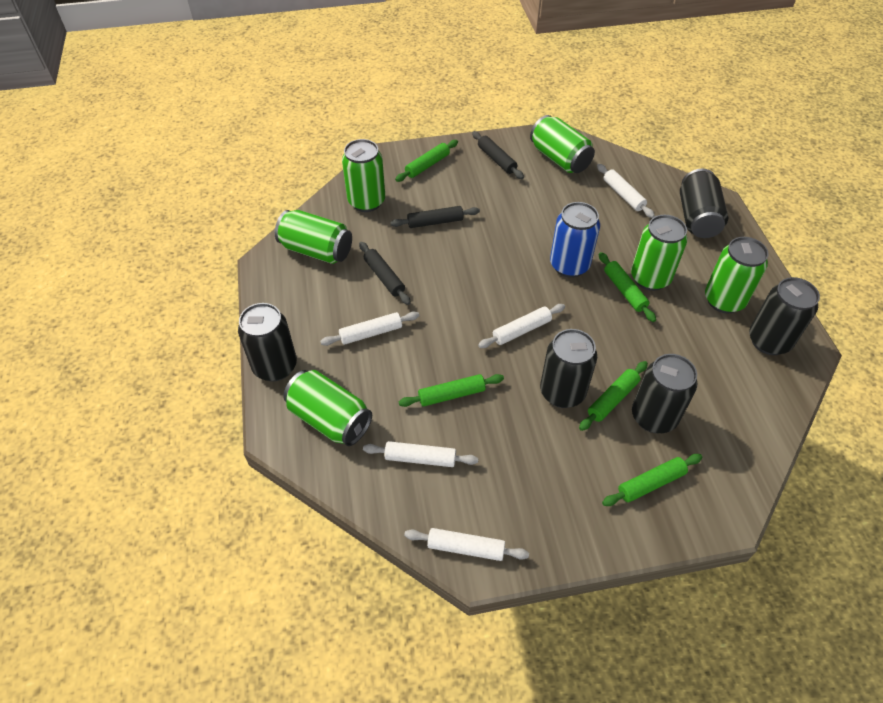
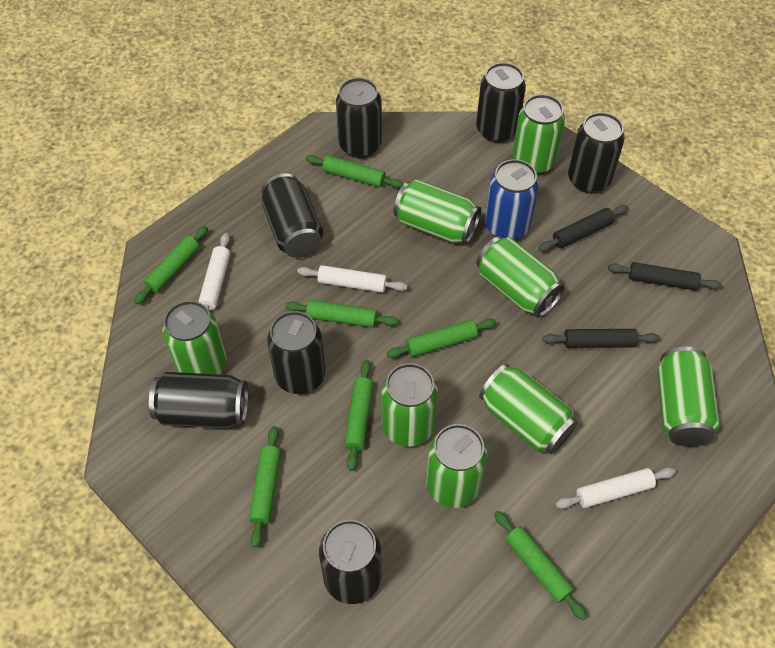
black can: [238,303,297,382] [540,329,597,408] [632,354,698,433] [680,169,728,238] [749,277,820,355] = 5 -> [149,372,248,429] [261,173,323,258] [267,311,325,394] [319,520,382,604] [336,78,382,158] [476,63,526,143] [568,112,625,194] = 7
green can: [275,210,352,264] [283,370,372,446] [342,139,385,212] [530,115,595,173] [631,215,687,291] [705,237,769,313] = 6 -> [162,301,226,375] [382,363,438,447] [394,180,481,244] [426,424,487,508] [476,236,565,317] [479,364,578,454] [512,94,565,175] [657,347,720,447] = 8
green rolling pin: [395,140,458,182] [399,374,504,407] [579,361,648,431] [599,252,656,322] [602,454,702,506] = 5 -> [134,226,208,304] [249,426,281,548] [285,300,398,328] [306,155,403,188] [345,360,373,471] [386,319,496,358] [494,511,587,620] = 7
white rolling pin: [320,312,420,346] [363,441,478,467] [404,528,529,561] [478,304,565,348] [597,164,655,218] = 5 -> [198,233,230,310] [297,265,408,293] [555,467,676,509] = 3

